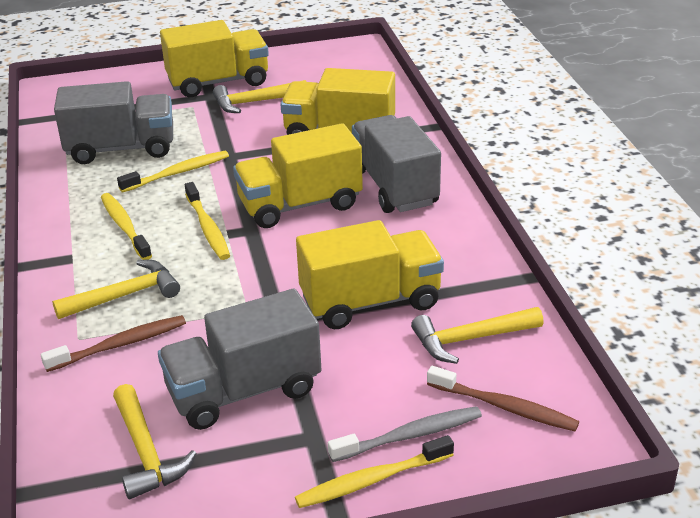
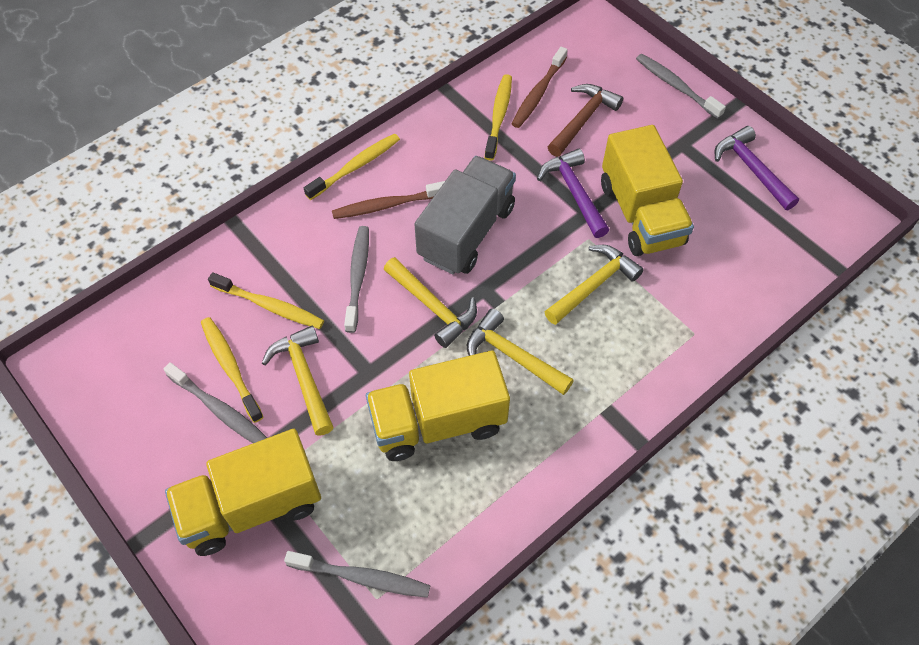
brown hammer: none = 0 -> [548,84,623,157] = 1
grey toothbrush: [328,406,482,462] = 1 -> [163,362,267,443] [284,551,430,598] [344,226,369,333] [636,54,726,119] = 4
grey truck: [54,81,173,164] [158,289,321,430] [352,115,441,213] = 3 -> [414,156,516,274] = 1
purple hammer: none = 0 -> [537,149,609,238] [715,126,799,210] = 2
yellow truck: [160,20,269,97] [233,123,363,228] [281,68,395,135] [296,220,444,329] = 4 -> [165,429,321,556] [366,350,510,461] [601,125,694,256] = 3

